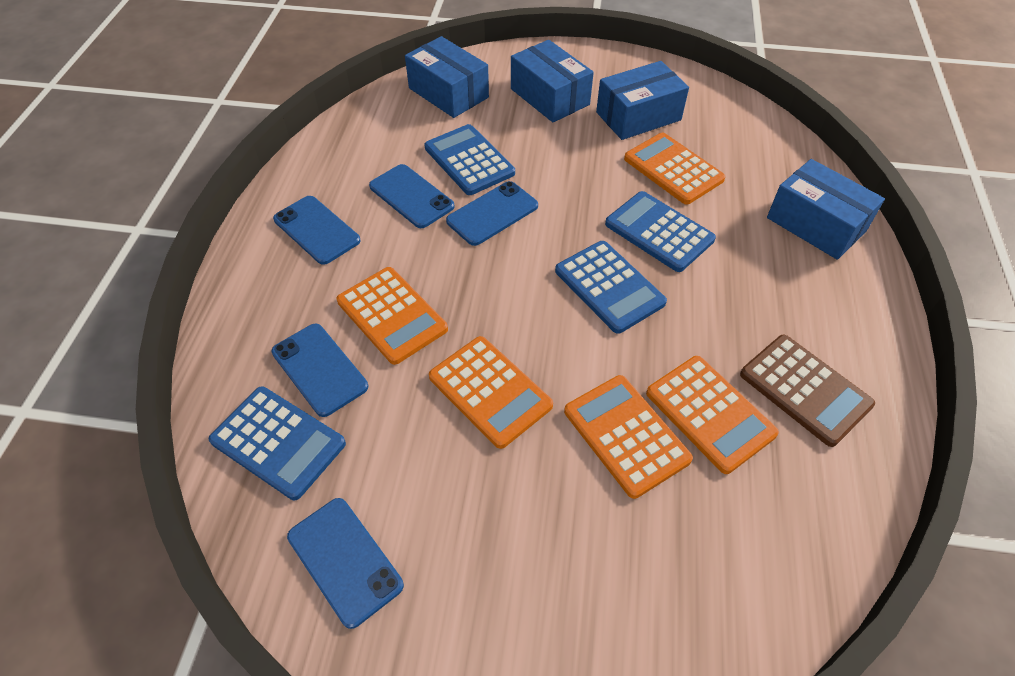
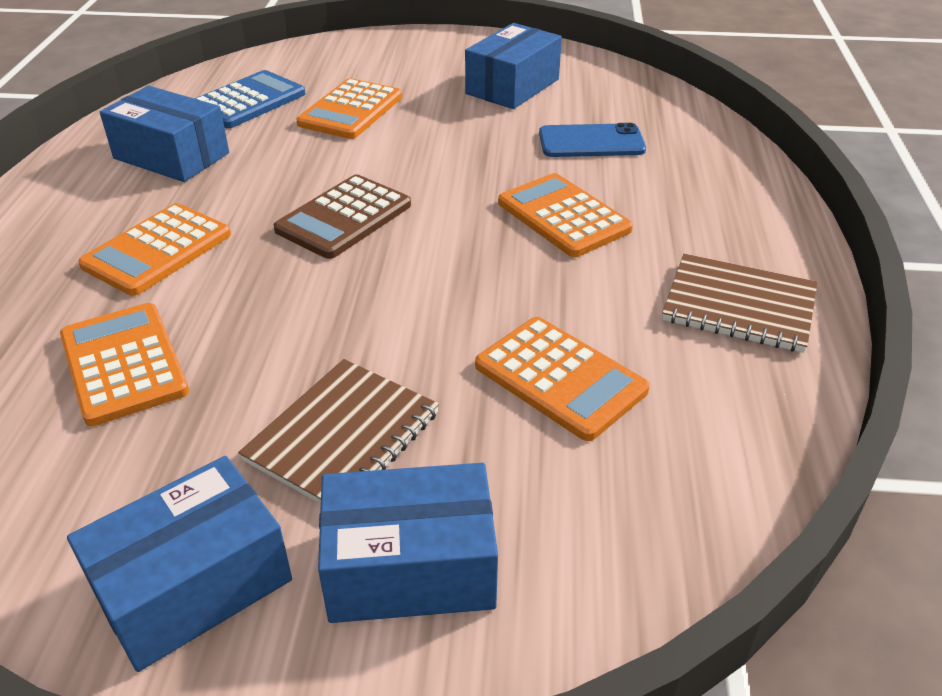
blue calculator: [209,386,346,500] [424,124,515,195] [555,241,667,334] [605,191,716,272] = 4 -> [194,70,305,128] = 1
blue phone: [271,324,368,417] [273,196,360,265] [287,498,404,629] [369,164,455,228] [446,181,538,246] = 5 -> [539,123,646,157] = 1
brown notebook: none = 0 -> [238,359,439,504] [662,254,818,353] = 2

